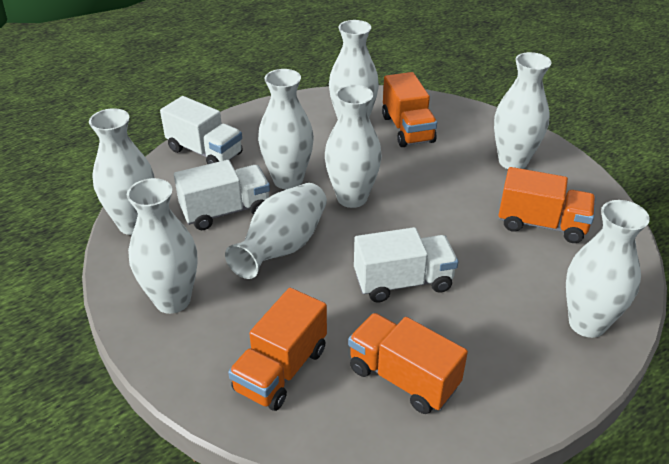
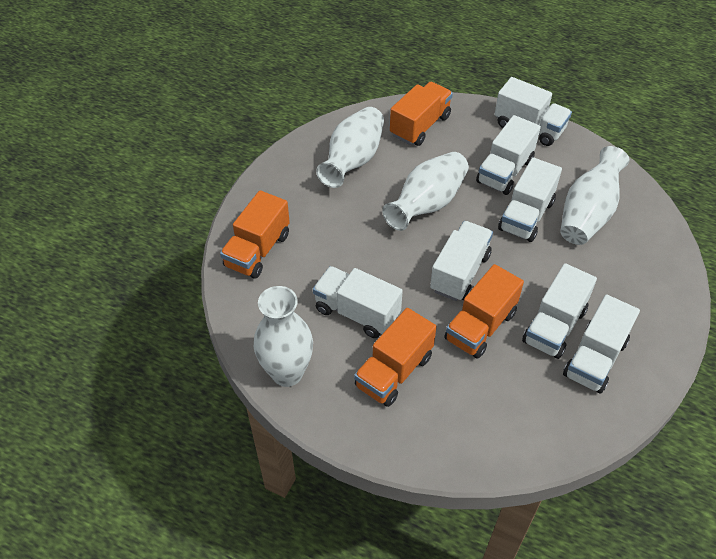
white truck: [160,96,243,164] [174,160,270,230] [354,227,458,303] = 3 -> [313,266,403,338] [430,221,493,301] [476,115,541,195] [495,77,572,146] [498,157,562,242] [522,263,597,359] [563,294,640,393] = 7
white vase: [89,108,154,235] [127,178,197,314] [225,183,327,279] [258,69,314,189] [325,85,382,208] [329,20,379,119] [494,52,551,169] [566,200,650,338] = 8 -> [254,286,313,387] [316,107,384,188] [382,152,469,231] [560,146,629,245] = 4

